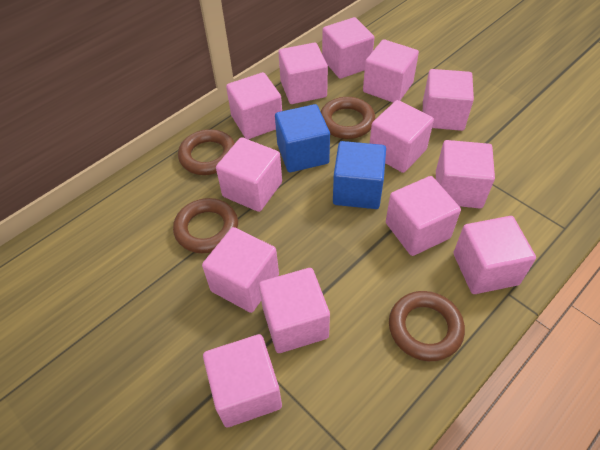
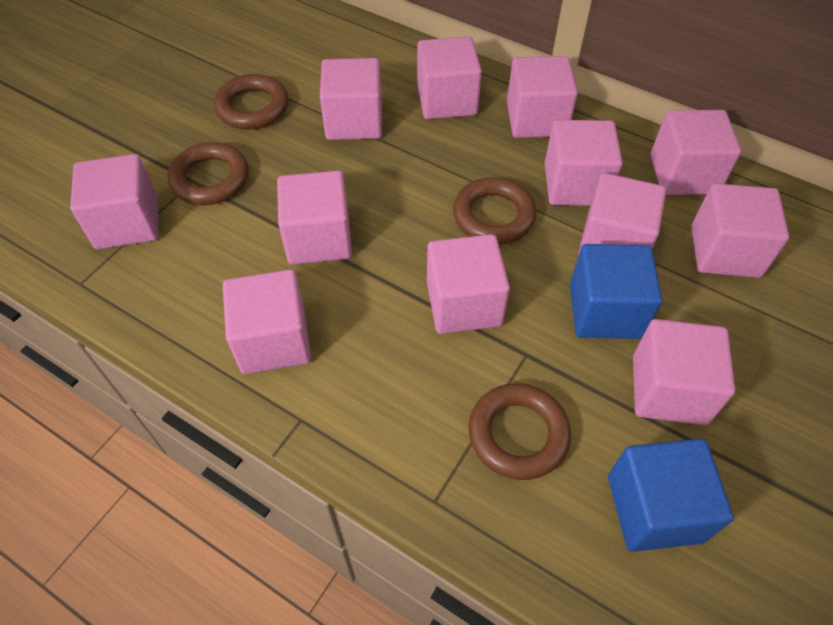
pink cube: [202,227,279,313] [203,334,282,428] [216,137,282,212] [226,72,282,139] [259,268,330,353] [279,43,328,104] [322,17,374,79] [363,39,419,103] [369,100,434,173] [386,176,461,256] [423,69,474,131] [436,140,495,208] [453,216,536,294] = 13 -> [70,154,158,249] [223,269,311,374] [277,171,352,264] [320,58,382,140] [417,36,482,119] [427,234,510,334] [507,56,578,138] [545,120,623,206] [578,173,666,256] [633,319,735,425] [651,110,741,195] [691,183,789,278] = 12

